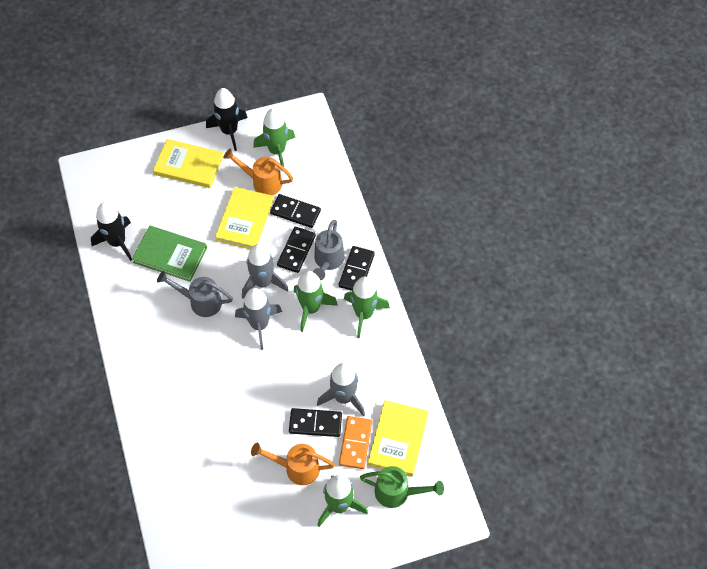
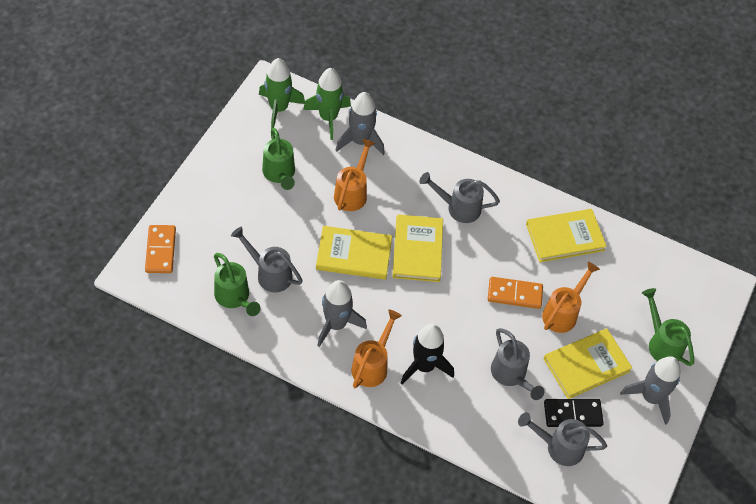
black domino: [270,194,321,228] [277,227,316,273] [289,408,342,437] [339,246,375,291] = 4 -> [544,399,604,427] = 1
black rocket: [91,202,132,261] [206,88,248,151] = 2 -> [401,323,454,385] = 1
green book: [132,226,207,282] = 1 -> none = 0
green rocket: [253,108,295,167] [294,271,338,332] [318,475,368,527] [344,277,390,338] = 4 -> [259,58,305,129] [303,68,351,140] = 2
green watering can: [360,466,444,508] = 1 -> [214,253,261,316] [262,128,295,190] [642,288,694,366] = 3
grey watering can: [157,271,233,317] [313,220,345,280] = 2 -> [231,226,303,293] [419,172,500,223] [491,328,544,400] [518,412,607,466] = 4
orange domino: [339,416,372,469] = 1 -> [145,225,176,273] [488,277,543,309] = 2
orange watering can: [223,148,293,195] [251,443,335,485] = 2 -> [334,139,375,211] [351,310,402,388] [542,262,600,333] = 3
yellow book: [153,139,224,188] [215,187,274,249] [368,400,429,477] = 3 -> [316,226,392,279] [392,214,443,282] [526,209,607,262] [544,329,632,399] = 4

